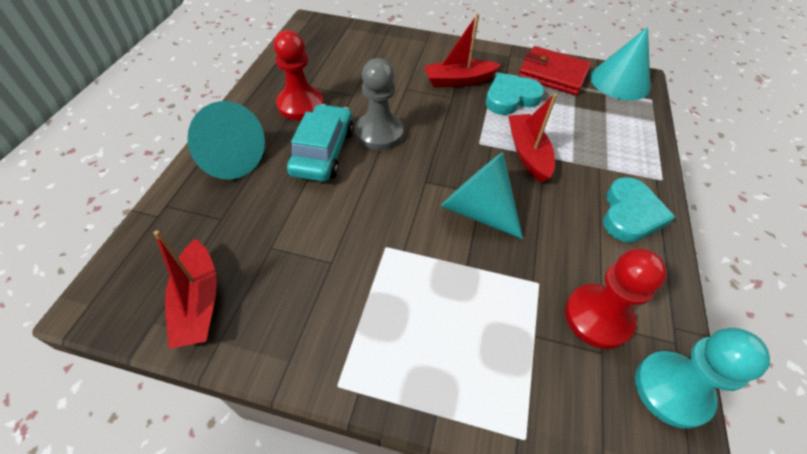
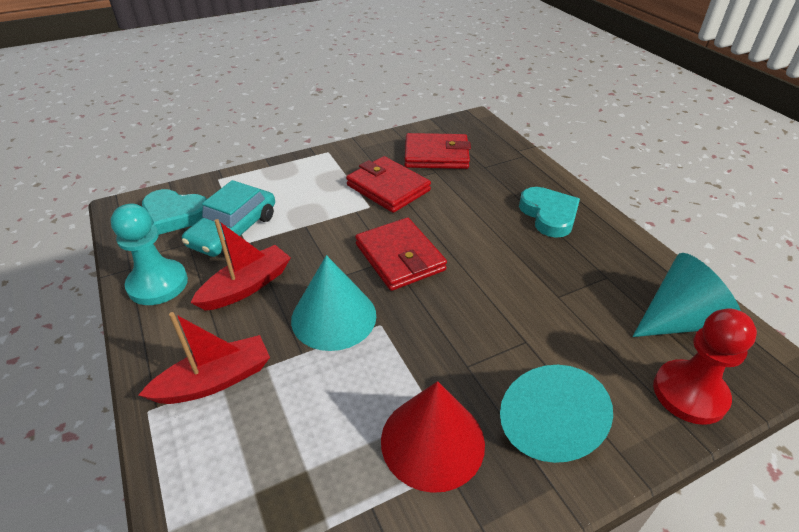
grey pawn: [355,58,403,150] = 1 -> none = 0
red boat: [153,230,217,349] [424,13,501,87] [508,93,557,183] = 3 -> [139,312,270,404] [191,219,291,311] = 2
red cone: none = 0 -> [381,381,485,493] = 1
red pawn: [274,30,324,120] [565,249,667,349] = 2 -> [653,308,757,425] = 1
red wallet: [518,46,591,95] = 1 -> [346,156,431,213] [355,217,447,291] [405,133,471,169] = 3

